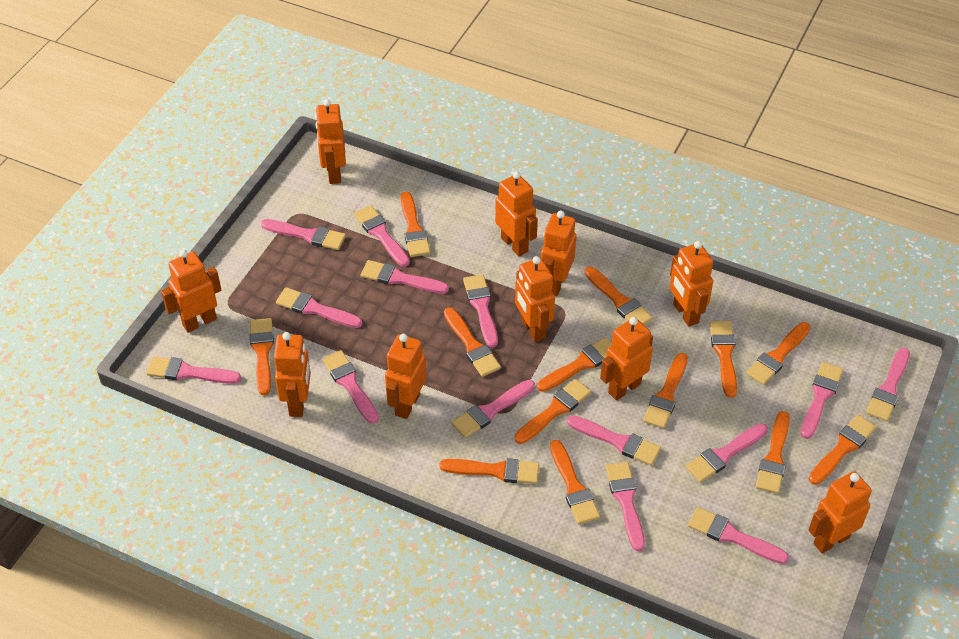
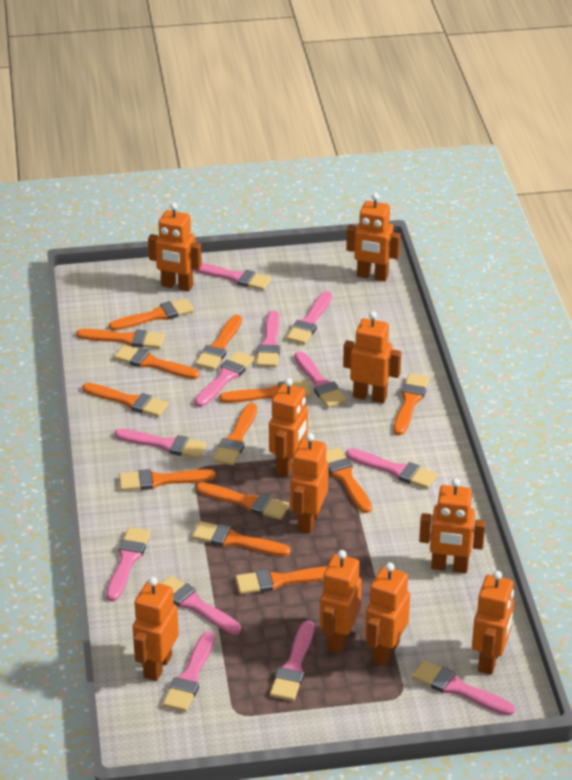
pink brush: [146,356,241,384] [261,219,346,250] [276,287,362,328] [322,350,379,424] [354,205,410,267] [361,260,449,294] [452,380,535,438] [463,274,498,348] [567,415,661,466] [605,462,645,552] [686,423,768,482] [688,507,789,564] [801,362,844,439] [866,348,910,421] = 14 -> [106,527,151,602] [114,429,207,459] [160,575,241,635] [163,631,215,712] [193,263,271,290] [195,351,255,407] [256,311,280,367] [270,621,314,701] [286,291,332,344] [295,351,347,408] [346,448,437,489] [412,660,515,716] = 12

